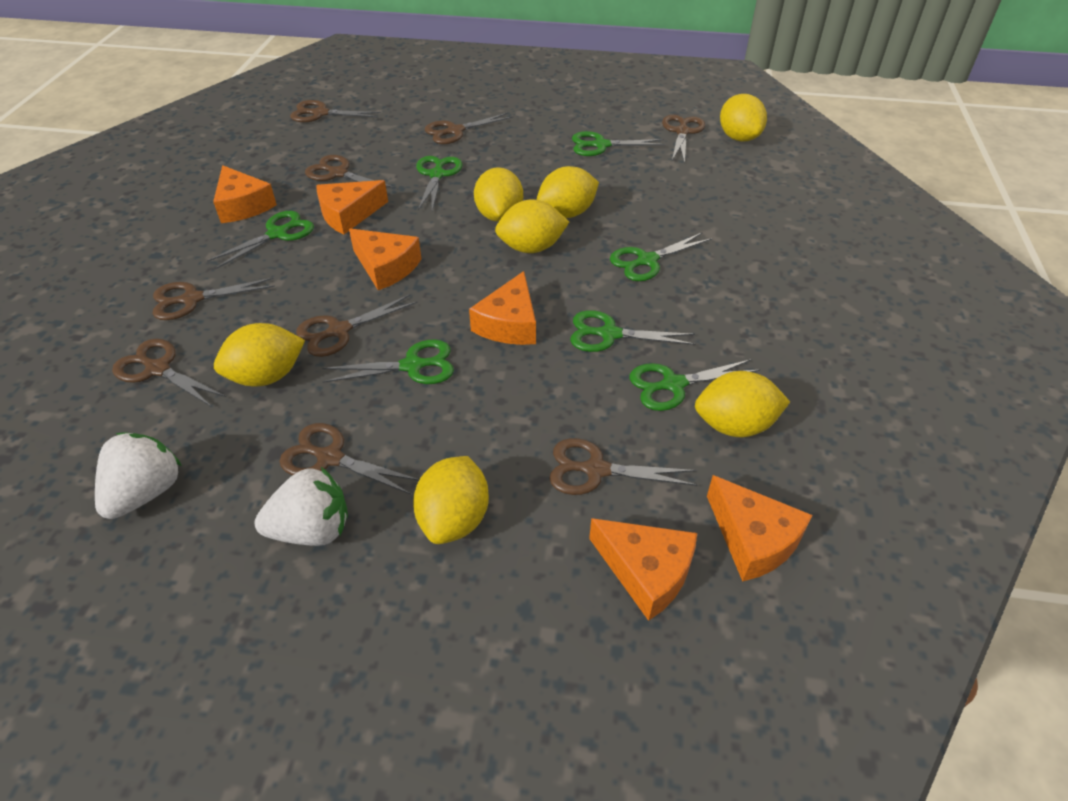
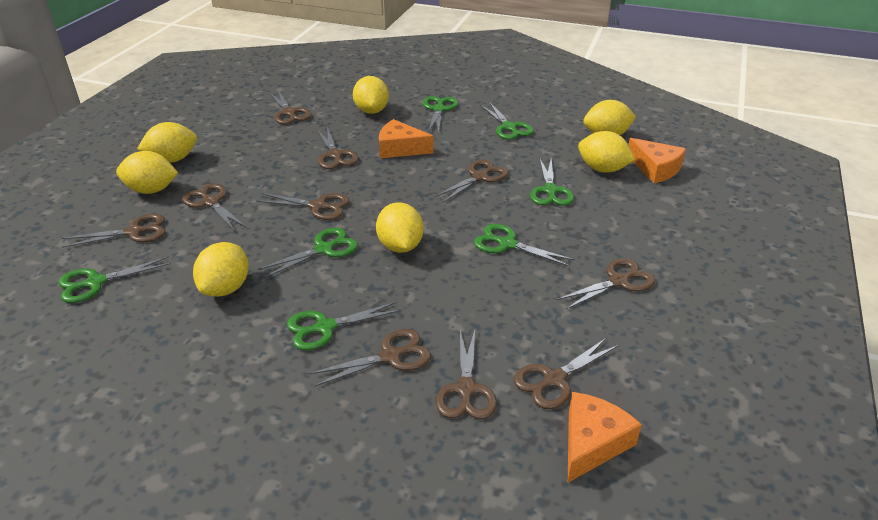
brown scissors: [112,339,226,407] [152,278,275,320] [279,423,419,494] [290,100,381,122] [296,294,418,357] [305,155,395,188] [425,113,513,144] [549,438,698,495] [662,115,705,164] = 9 -> [62,214,166,248] [182,183,247,231] [256,193,349,220] [269,90,311,125] [309,329,431,387] [317,127,359,169] [434,160,508,203] [436,330,497,419] [514,337,619,409] [557,258,655,309] = 10
orange cheese: [213,165,277,223] [316,180,388,234] [349,229,421,290] [469,271,536,345] [589,518,697,621] [707,475,813,582] = 6 -> [379,119,434,158] [568,392,642,482] [628,138,686,183] = 3
white strawberry: [95,432,182,519] [255,467,348,546] = 2 -> none = 0

